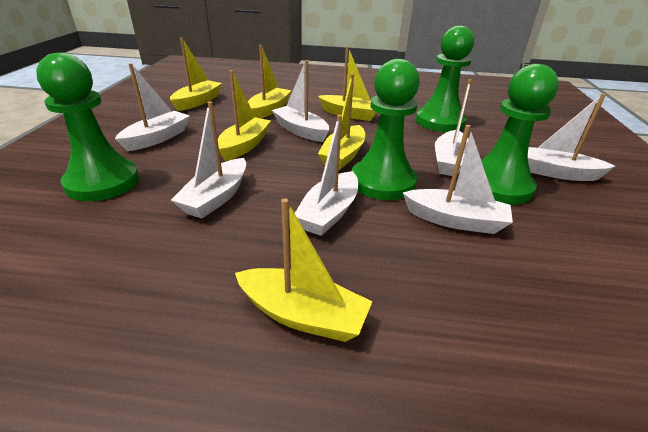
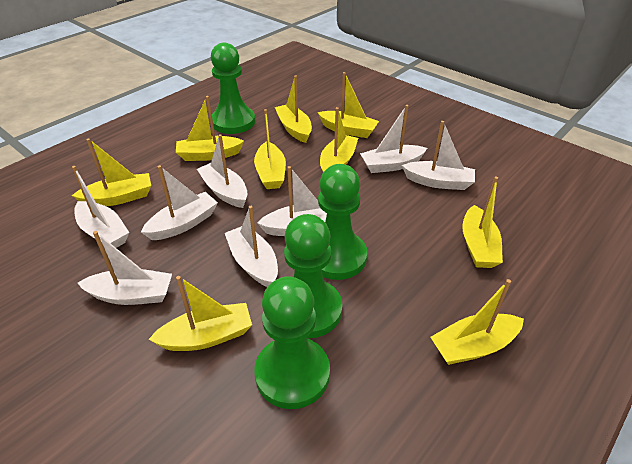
white boat: [115,63,190,151] [171,101,246,218] [272,60,329,142] [295,115,358,236] [403,125,513,234] [435,79,472,176] [528,93,615,181] = 7 -> [72,166,129,248] [78,231,172,305] [141,165,218,240] [197,134,247,208] [225,206,278,287] [257,166,327,236] [360,105,427,173] [402,121,475,190] = 8
yellow boat: [170,38,222,111] [218,70,271,161] [235,198,373,342] [248,45,292,118] [318,46,377,121] [318,74,365,170] = 6 -> [72,138,151,206] [149,276,252,351] [176,96,244,161] [254,109,286,189] [275,75,312,143] [318,72,379,138] [320,107,358,172] [430,279,524,365] [462,177,503,268] = 9

